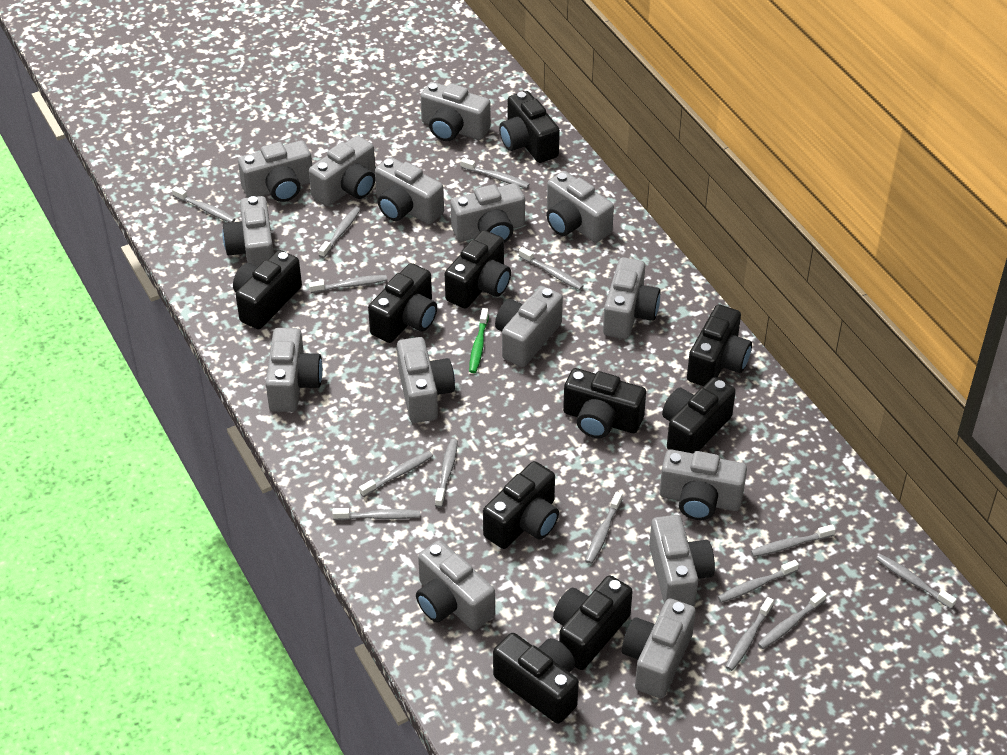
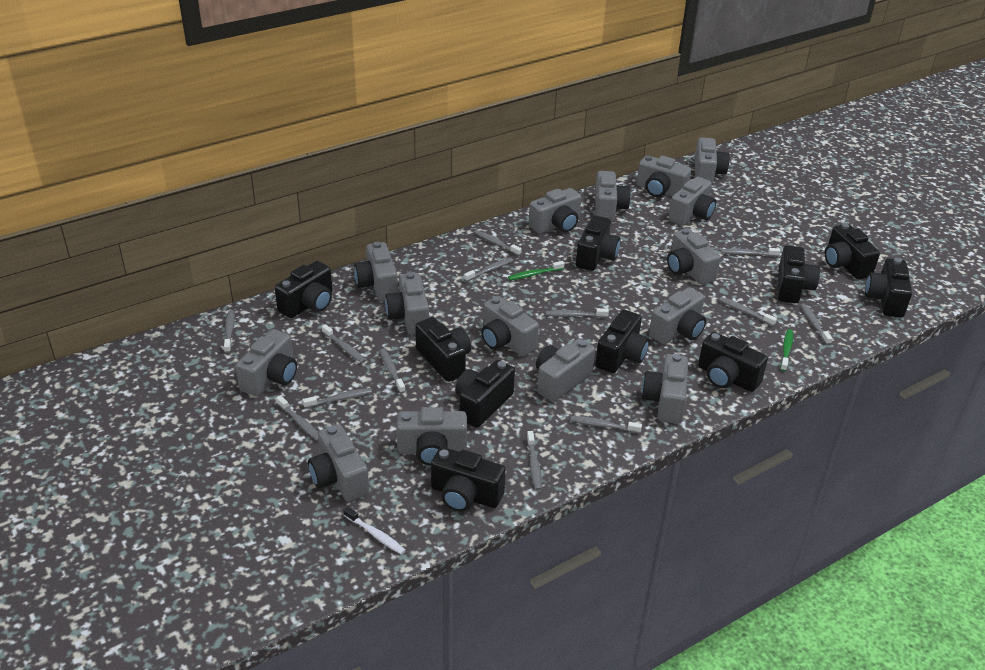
green toothbrush: [469,308,489,373] = 1 -> [508,261,565,280] [780,329,793,372] = 2
grey toothbrush: [172,186,235,223] [309,275,387,293] [319,207,361,258] [332,508,420,520] [359,451,433,497] [435,439,458,507] [461,158,529,188] [519,247,584,290] [585,491,622,564] [717,560,799,603] [725,597,774,671] [751,524,836,557] [758,590,827,649] [876,554,957,609] = 14 -> [224,310,235,353] [276,396,319,441] [303,388,372,408] [322,324,366,363] [380,349,406,393] [464,258,513,282] [475,230,522,256] [527,431,542,490] [546,308,609,318] [571,416,642,433] [719,297,777,326] [721,248,780,257] [800,303,833,345] = 13
white toothbrush: none = 0 -> [343,506,406,555] = 1

